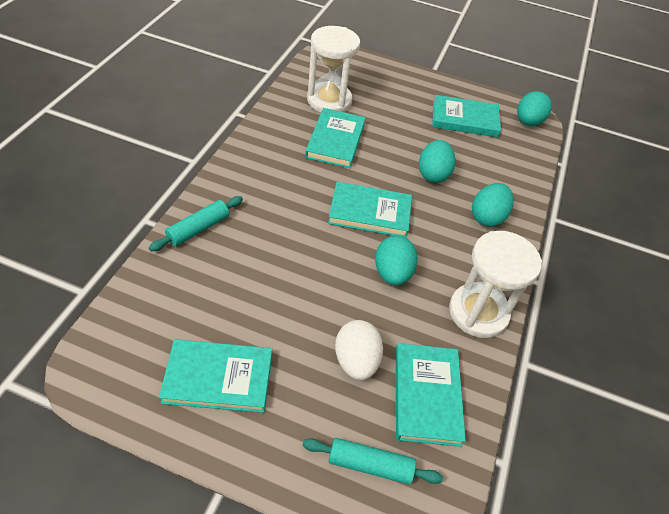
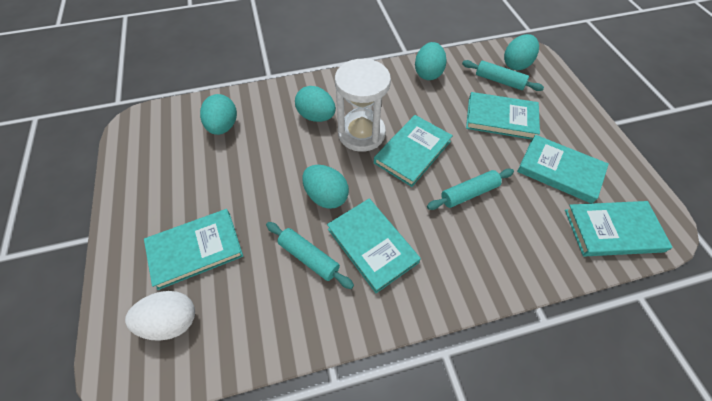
turquoise book: [159,339,272,413] [305,108,366,168] [328,182,412,238] [396,343,466,447] [432,95,501,137] = 5 -> [144,209,243,290] [327,199,421,293] [374,115,453,187] [466,92,540,140] [517,135,609,204] [565,201,673,257] = 6
turquoise egg: [375,236,418,286] [419,140,456,183] [472,183,513,227] [517,91,552,126] = 4 -> [200,94,237,135] [295,86,336,122] [302,165,349,209] [415,42,447,80] [504,34,539,70] = 5
turquoise rolling pin: [149,196,243,251] [302,438,443,484] = 2 -> [266,222,354,289] [427,169,514,210] [462,60,544,91] = 3
white hourglass: [307,26,360,113] [449,231,542,338] = 2 -> [335,59,391,152] = 1

